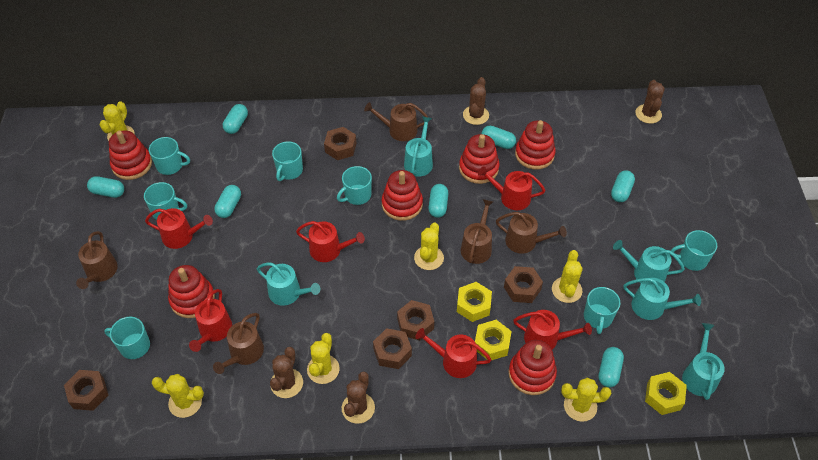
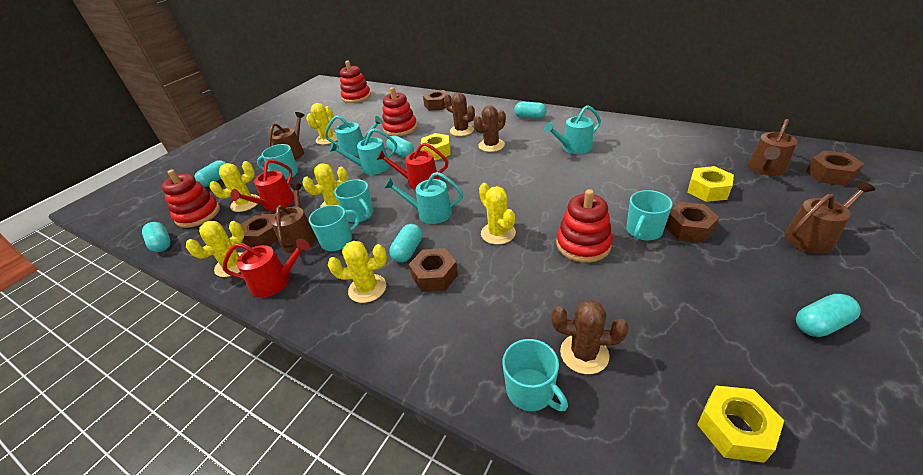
brown cactus: [270,347,303,398] [342,371,375,424] [463,77,489,125] [635,80,665,124] = 4 -> [444,93,475,136] [474,105,506,152] [551,300,629,374] = 3
brown watering can: [76,231,118,289] [213,313,264,374] [364,102,428,141] [461,199,493,264] [496,212,567,253] = 5 -> [268,112,305,160] [271,183,316,253] [748,119,797,176] [784,181,875,253] = 4
red stacking toy: [109,130,152,180] [168,265,215,318] [382,170,423,221] [459,134,499,184] [508,340,557,395] [515,120,555,169] = 6 -> [162,169,220,228] [340,61,371,103] [382,87,417,136] [556,189,613,263] = 4
red watering can: [145,208,213,249] [189,289,232,352] [296,221,365,262] [415,328,492,378] [478,166,545,210] [513,310,592,349] = 6 -> [223,239,310,298] [230,160,295,211] [377,143,448,190] = 3
turquoise capsule: [87,176,124,198] [215,185,241,218] [223,104,248,134] [429,184,448,218] [482,126,516,149] [598,347,624,387] [611,170,635,202] = 7 -> [142,222,171,252] [194,160,226,187] [386,136,414,158] [389,224,422,263] [514,102,546,119] [796,294,860,337] = 6
turquoise mug: [104,317,150,359] [144,182,187,220] [149,137,190,175] [272,141,303,181] [337,166,372,205] [584,287,620,334] [671,230,717,271] = 7 -> [257,144,298,180] [309,205,360,251] [334,179,374,223] [503,339,568,411] [626,190,673,241] = 5
turquoise watering can: [257,262,320,306] [404,117,433,177] [613,240,685,284] [623,278,701,320] [682,323,725,400] = 5 -> [325,115,383,156] [329,128,397,175] [384,172,463,224] [544,105,601,154] = 4

